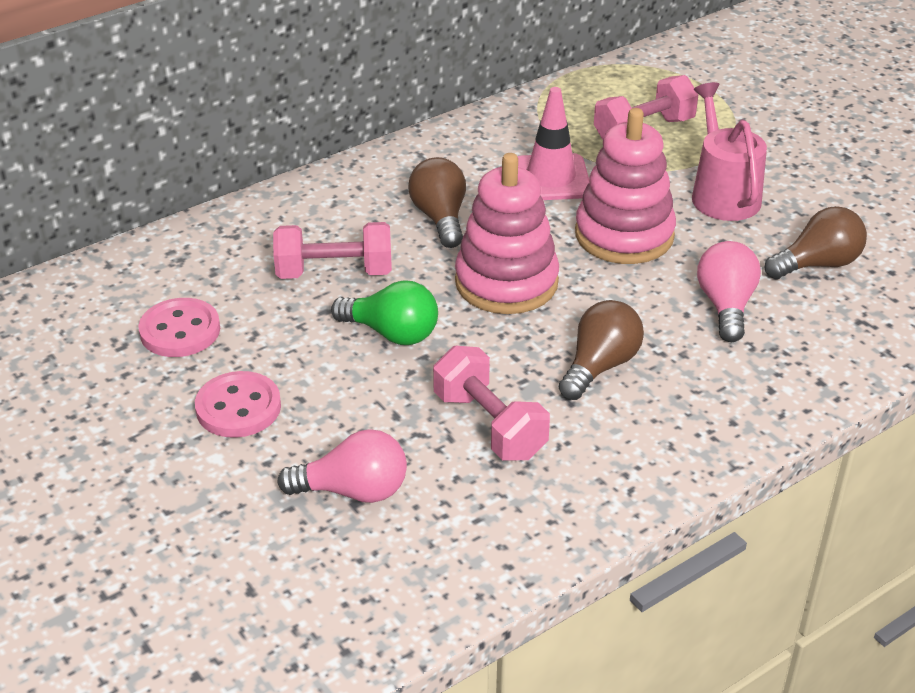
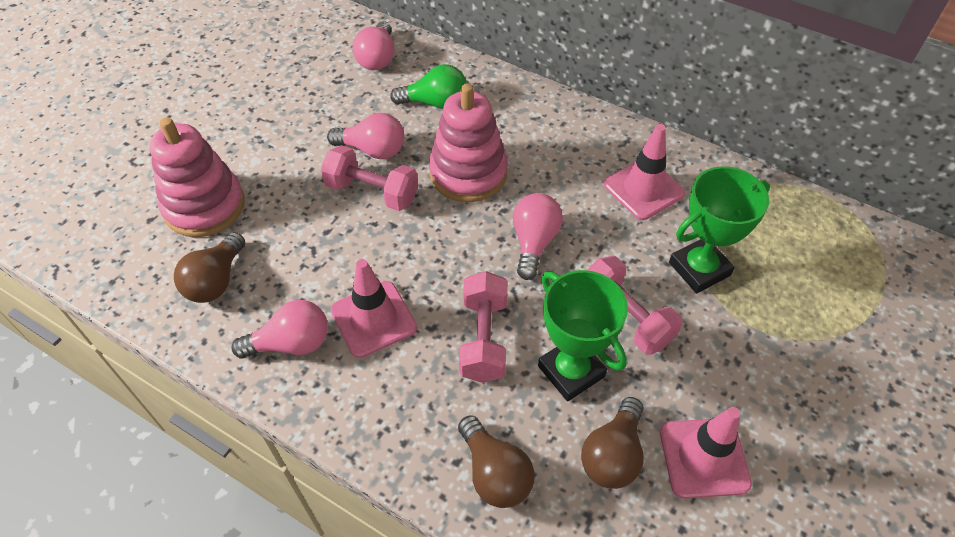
green trophy: none = 0 -> [538,270,628,401] [669,166,770,293] = 2
pink button: [138,298,220,357] [195,371,281,438] = 2 -> none = 0
pink light bulb: [277,429,407,503] [697,241,761,342] = 2 -> [231,300,328,359] [327,113,404,159] [352,21,395,70] [513,193,563,280] = 4
pink traffic cone: [517,87,589,200] = 1 -> [331,259,417,358] [604,124,685,220] [660,407,752,499] = 3
pink watering can: [692,82,767,221] = 1 -> none = 0

